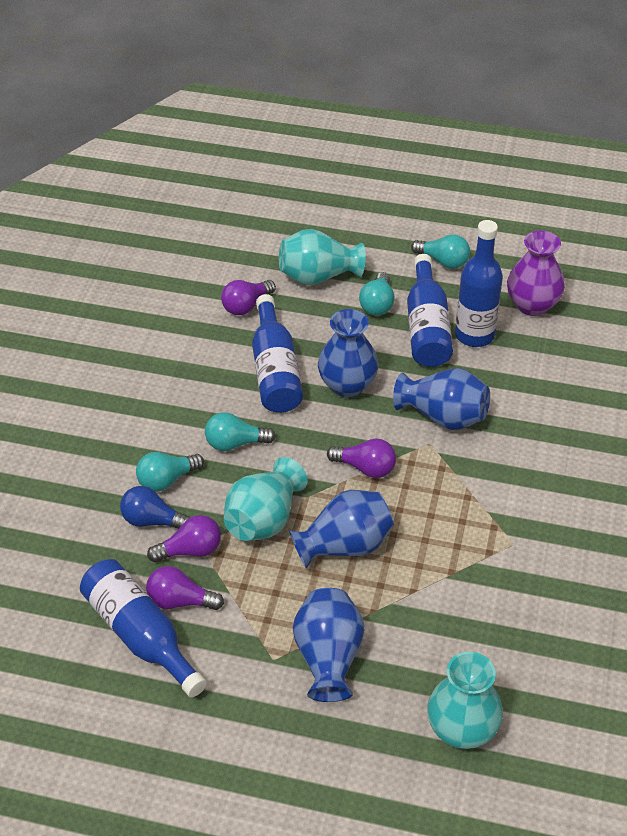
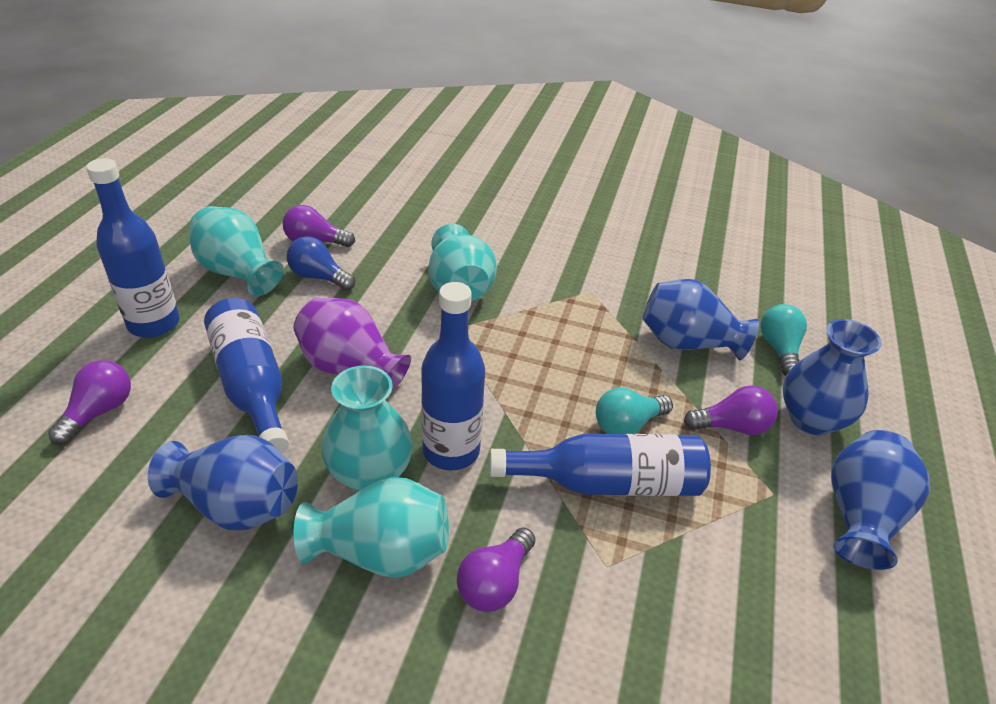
turquoise light bulb: [136,452,204,492] [205,412,276,451] [359,272,394,316] [411,234,470,269] = 4 -> [596,387,673,434] [761,304,807,376] = 2
turquoise vase: [224,457,308,541] [279,229,366,285] [427,652,503,749] = 3 -> [189,206,284,296] [294,477,449,578] [322,365,413,492] [428,224,497,301] = 4

